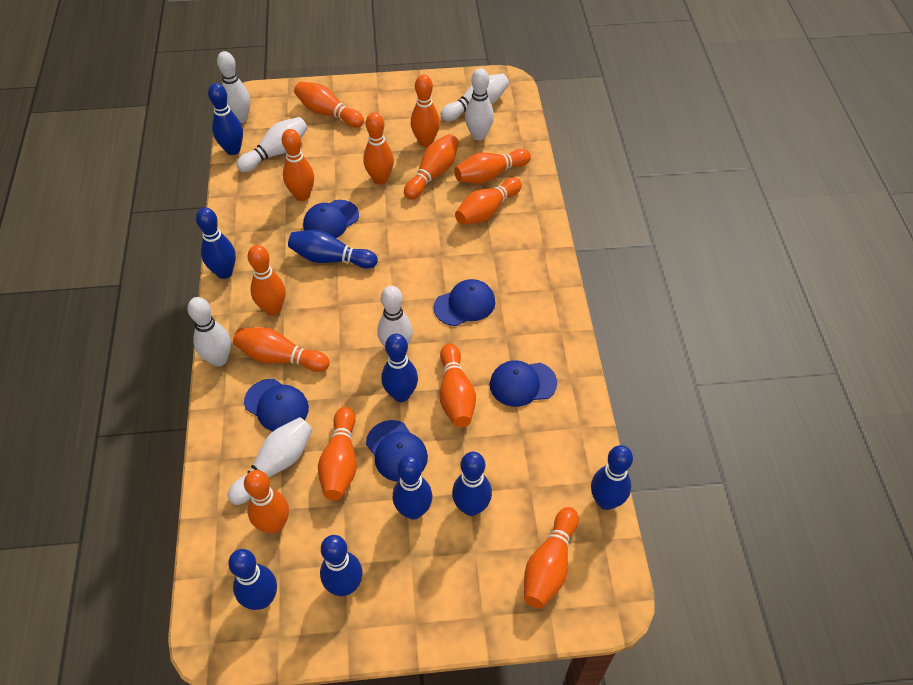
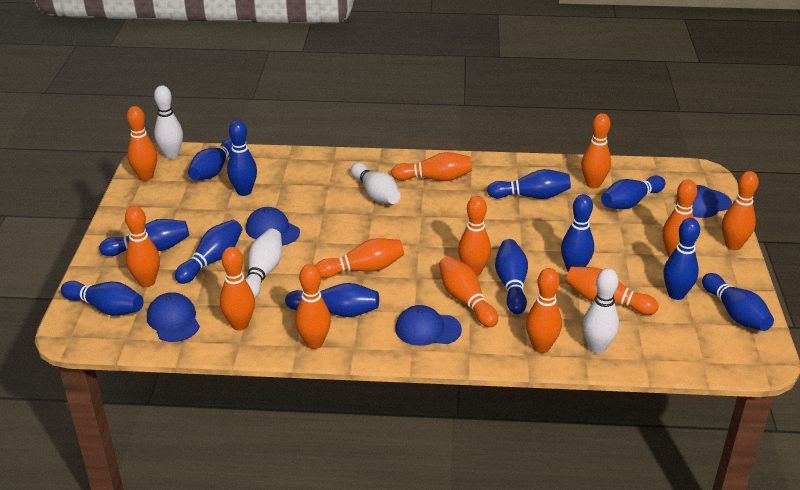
blue bowling pin: [196,207,236,279] [208,83,243,155] [228,549,277,610] [288,230,378,269] [320,535,363,596] [381,334,418,402] [393,455,432,520] [452,452,492,516] [591,445,633,510] = 9 -> [61,281,144,316] [99,219,189,256] [175,220,242,284] [188,139,232,180] [227,120,257,196] [285,283,379,317] [487,169,571,199] [495,239,528,314] [561,194,594,272] [601,176,666,210] [664,218,700,300] [702,273,774,331] = 12
blue cap: [244,379,309,431] [303,200,359,238] [366,420,428,482] [434,279,495,326] [490,360,557,407] = 5 -> [147,292,200,342] [246,207,300,246] [395,305,462,346] [676,185,732,218] = 4
white bowling pin: [187,297,231,367] [217,51,251,123] [228,417,313,505] [236,117,308,172] [377,286,413,347] [441,73,509,121] [465,68,494,141] = 7 -> [154,85,183,159] [245,229,282,298] [351,163,401,204] [583,268,619,353] = 4

